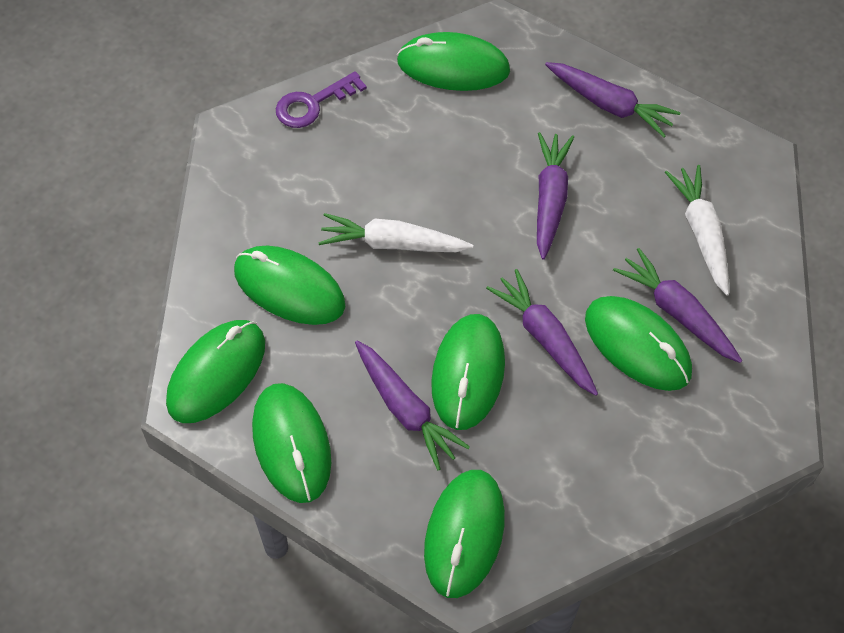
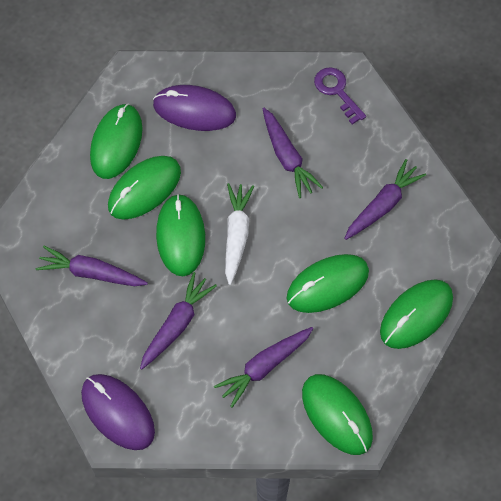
green mouse: [166,320,265,423] [234,246,345,325] [252,383,331,503] [397,32,510,91] [424,470,505,598] [431,314,505,430] [585,296,692,391] = 7 -> [90,103,143,179] [108,156,181,220] [156,194,205,276] [286,254,369,313] [302,374,373,455] [380,279,453,349] = 6
purple mouse: none = 0 -> [81,374,155,450] [153,85,236,131] = 2
white carrot: [318,213,473,252] [665,165,729,296] = 2 -> [225,183,254,285] = 1

